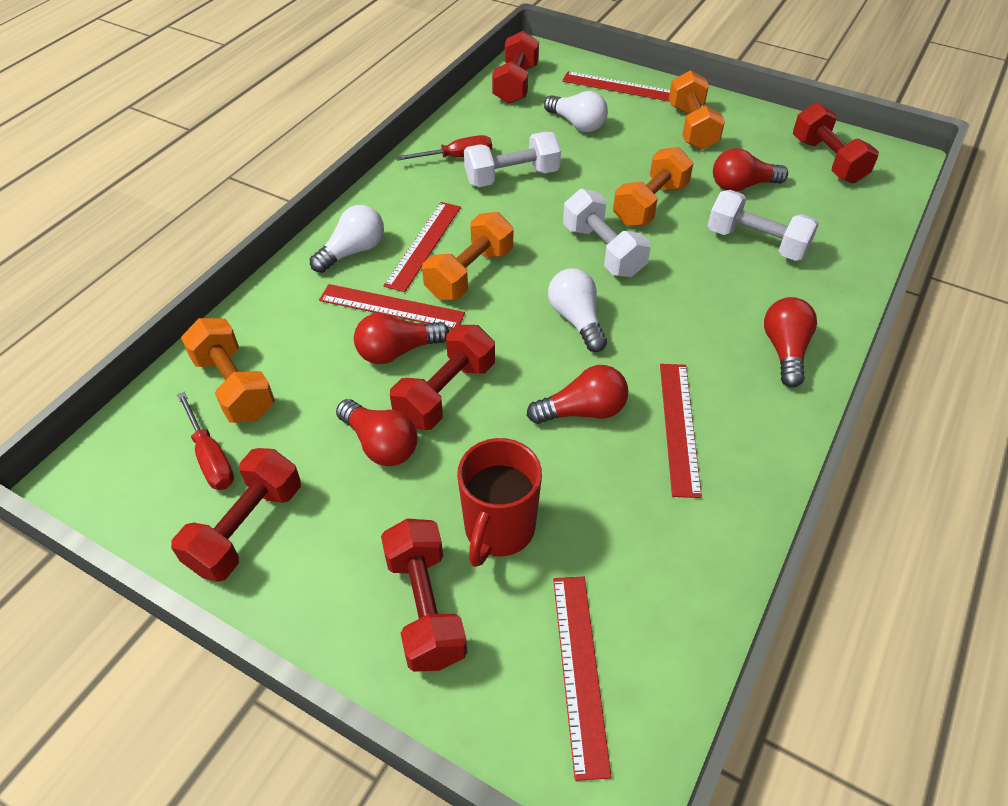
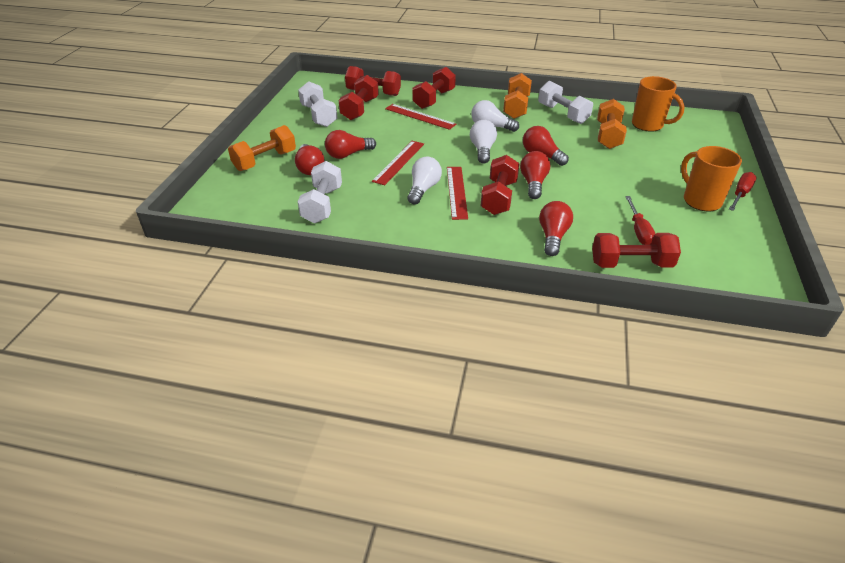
orange dumbbell: [181,318,275,423] [422,212,513,300] [613,147,694,226] [669,70,725,150] = 4 -> [228,125,296,171] [503,73,532,119] [597,99,627,149] = 3
orange mug: none = 0 -> [632,76,685,132] [681,146,742,212] = 2
red mug: [457,438,542,567] = 1 -> none = 0
red ruler: [319,284,465,329] [384,202,461,292] [553,576,611,781] [562,71,670,102] [660,364,702,498] = 5 -> [372,141,424,185] [385,104,456,130] [447,167,468,220] = 3

